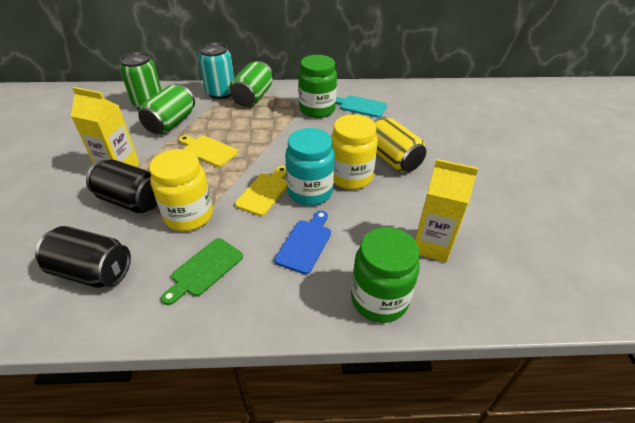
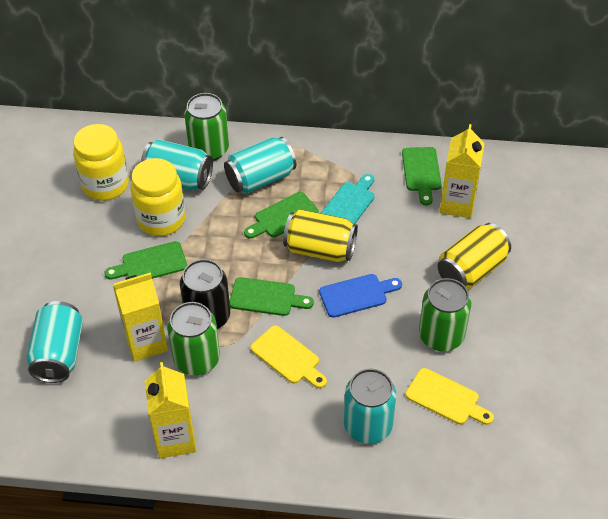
black can: [35,226,131,288] [86,159,157,213] = 2 -> [180,259,230,329] = 1
green cutting board: [161,238,243,305] = 1 -> [105,241,187,280] [230,277,314,316] [244,192,319,239] [402,147,441,205] = 4
green jar: [298,55,337,118] [351,227,420,323] = 2 -> none = 0
turquoise can: [198,43,234,99] = 1 -> [27,301,83,383] [141,139,213,191] [224,137,296,194] [344,369,396,444] = 4
turquoise jar: [285,128,335,206] = 1 -> none = 0
yellow can: [374,117,426,172] = 1 -> [283,209,358,262] [438,223,511,290] = 2
yellow carton: [71,87,140,167] [415,159,478,262] = 2 -> [113,272,168,362] [145,362,197,458] [440,124,485,218] = 3

